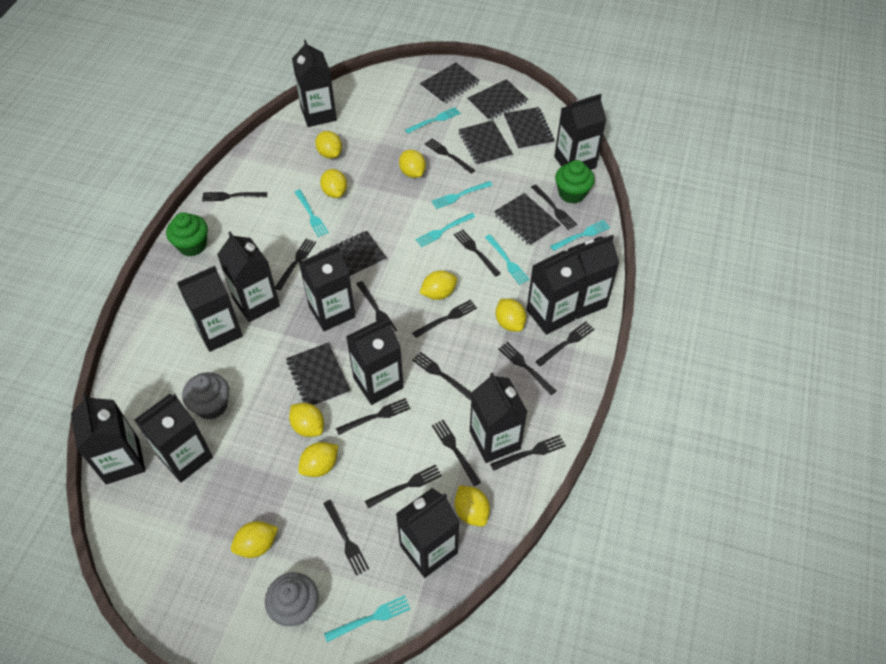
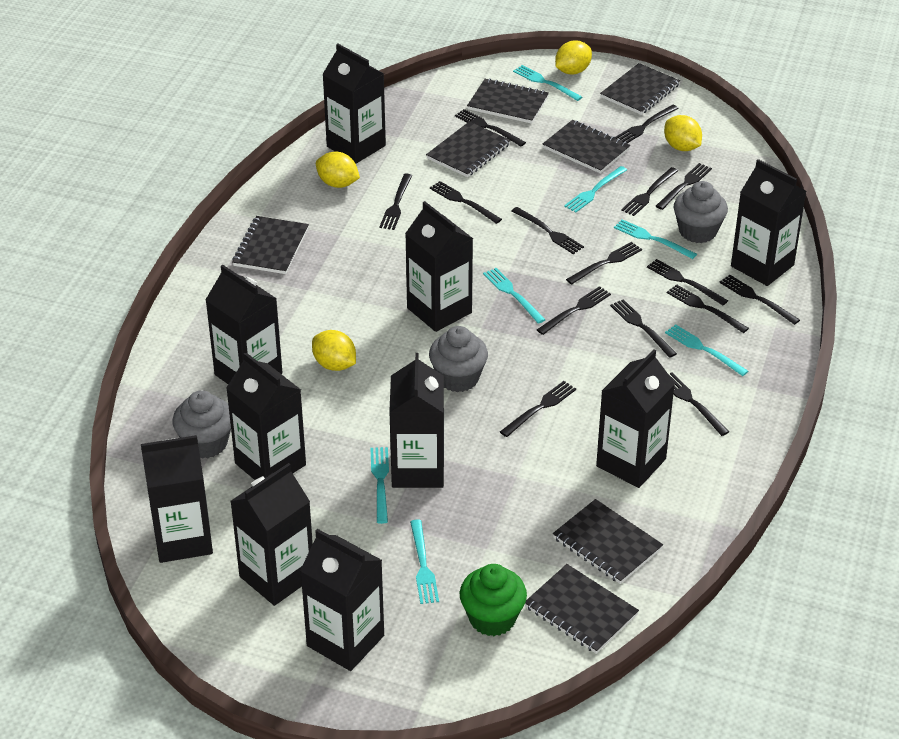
black carton: [71,394,146,485] [134,394,213,482] [177,266,243,352] [217,232,280,322] [292,40,337,127] [299,246,356,331] [346,319,404,405] [396,488,460,578] [470,372,528,463] [527,249,585,335] [554,94,606,170] [568,235,619,319] = 12 -> [141,435,213,563] [206,265,283,384] [226,352,306,480] [230,463,313,606] [300,529,384,671] [322,44,386,164] [389,353,444,488] [405,201,473,332] [596,349,675,488] [731,159,807,286] = 10
green cupcake: [166,212,208,257] [555,160,595,204] = 2 -> [460,564,527,636] = 1
grey cupcake: [182,372,229,420] [265,572,319,626] = 2 -> [172,390,231,459] [429,326,488,392] [674,181,728,243] = 3
yellow lemon: [231,521,278,558] [289,403,324,437] [298,442,338,477] [315,131,342,159] [320,169,347,198] [399,150,426,178] [420,271,457,300] [455,485,490,526] [496,299,526,332] = 9 -> [312,330,356,371] [316,152,360,188] [555,41,592,74] [664,115,702,151] = 4

